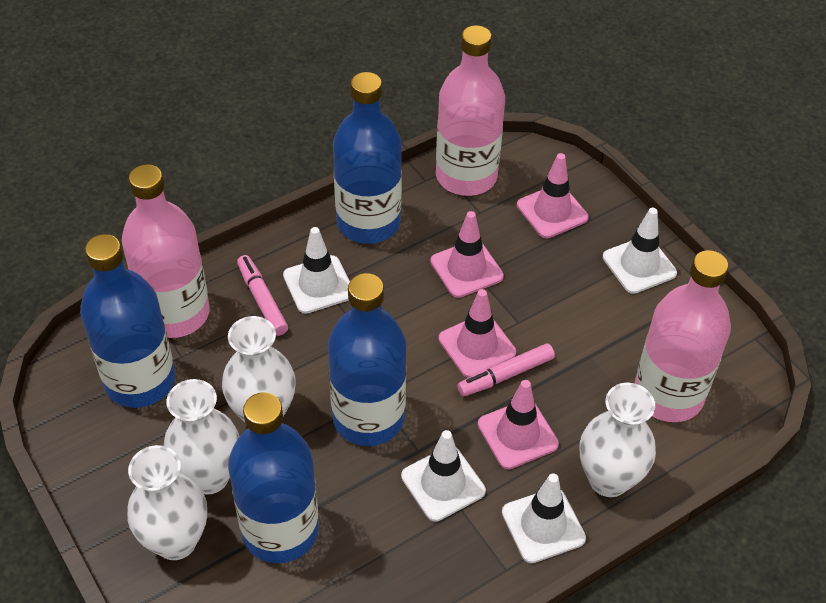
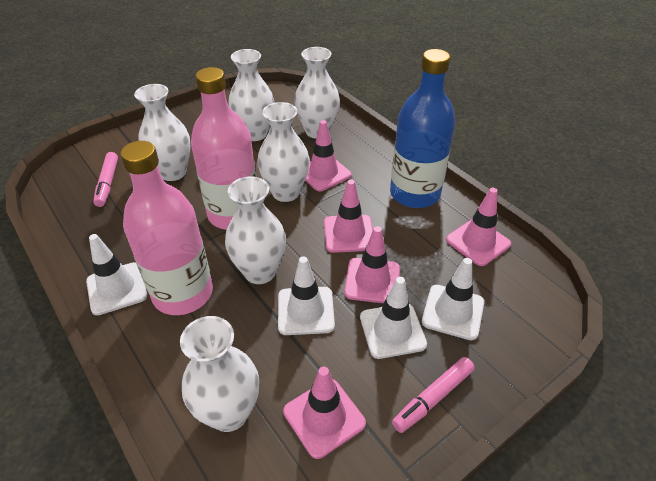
blue bottle: [80,234,175,408] [228,392,319,563] [328,273,406,446] [333,72,402,244] = 4 -> [390,49,455,208] = 1
pink bottle: [122,164,210,338] [436,25,505,196] [635,250,731,422] = 3 -> [120,141,213,315] [191,67,256,230] = 2
pink traffic cone: [430,211,504,298] [439,289,516,378] [478,380,559,469] [517,153,589,238] = 4 -> [283,367,366,459] [305,120,351,191] [324,179,373,253] [344,226,400,303] [446,188,511,266] = 5
white vase: [127,445,207,560] [164,379,240,495] [222,316,296,422] [580,383,656,497] = 4 -> [134,84,191,181] [180,316,259,432] [225,176,286,284] [228,49,274,141] [257,102,310,202] [294,47,340,139] = 6

